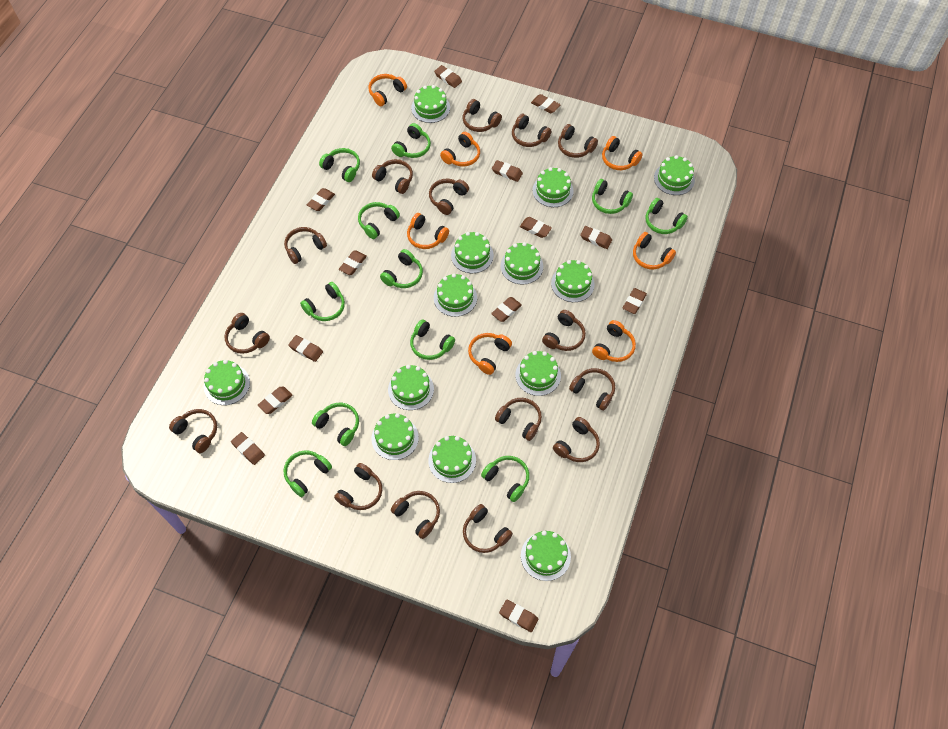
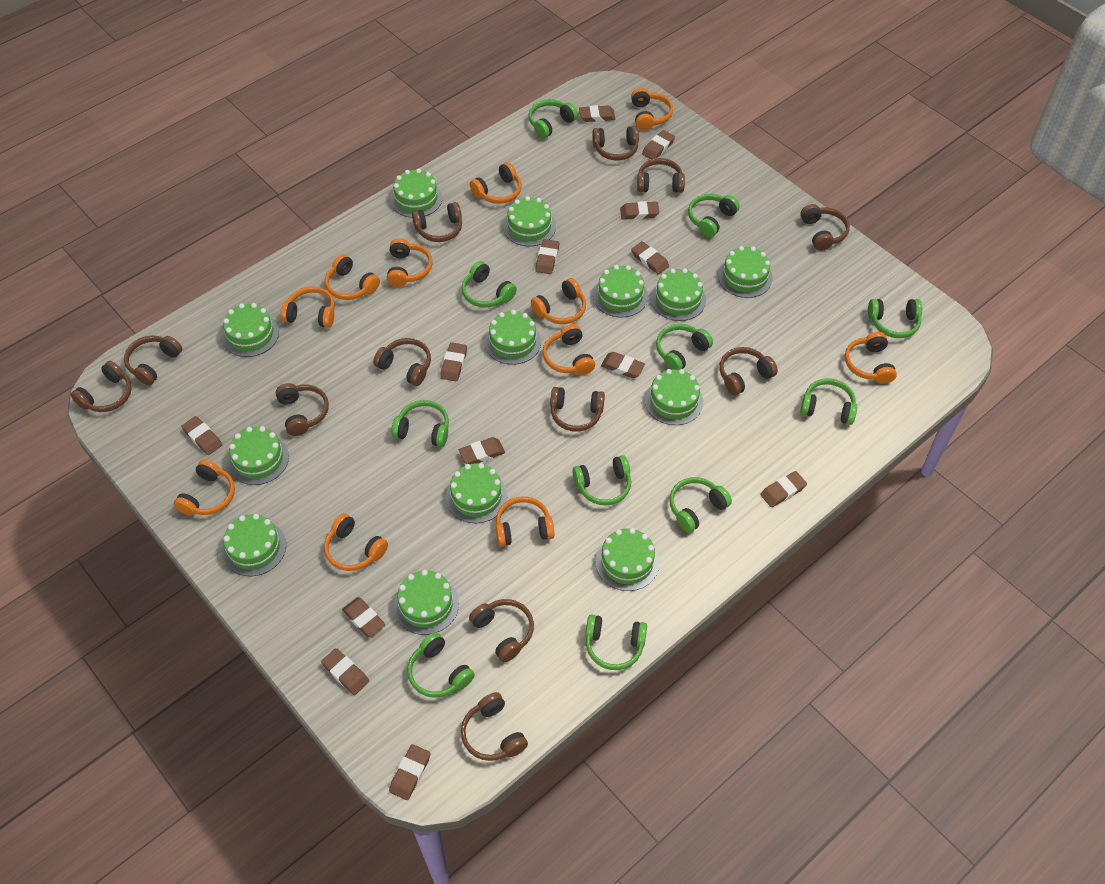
brown headphones: [169,409,217,453] [224,313,270,354] [284,227,327,264] [334,463,382,510] [372,159,413,194] [391,491,440,539] [429,179,469,215] [463,99,502,132] [463,504,513,553] [495,398,542,441] [512,114,551,147] [542,310,586,351] [553,417,600,462] [558,124,598,158] [569,368,615,411] = 15 -> [71,361,132,412] [124,335,182,385] [275,383,329,436] [373,338,431,386] [412,202,462,242] [461,692,528,761] [469,599,534,662] [550,387,605,431] [592,126,639,161] [637,158,685,193] [719,347,778,396] [800,204,850,251] = 12
orange headphones: [368,74,407,106] [407,213,449,249] [440,132,480,167] [468,333,512,375] [592,320,636,362] [602,136,643,170] [633,232,676,269] = 7 -> [174,460,235,516] [280,286,335,328] [324,513,388,571] [325,254,380,300] [387,238,433,287] [470,162,521,204] [496,496,554,547] [531,278,586,324] [543,324,595,375] [631,88,673,131] [845,332,897,384] = 11

